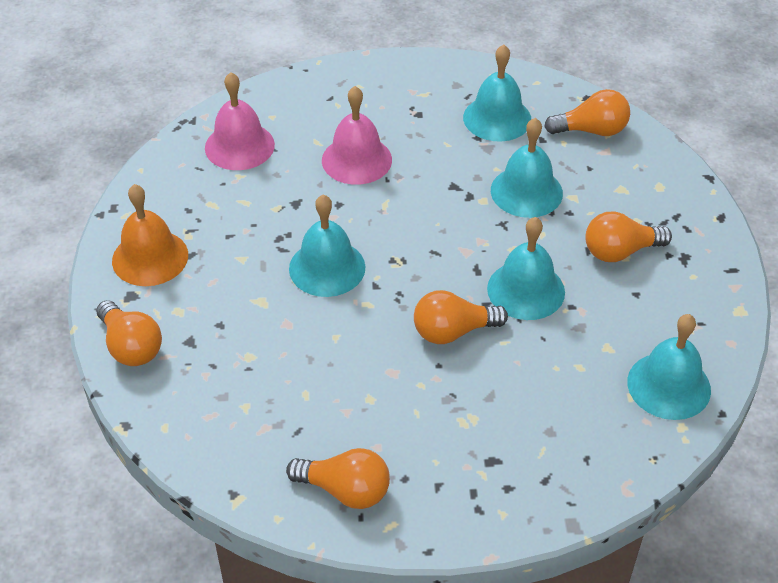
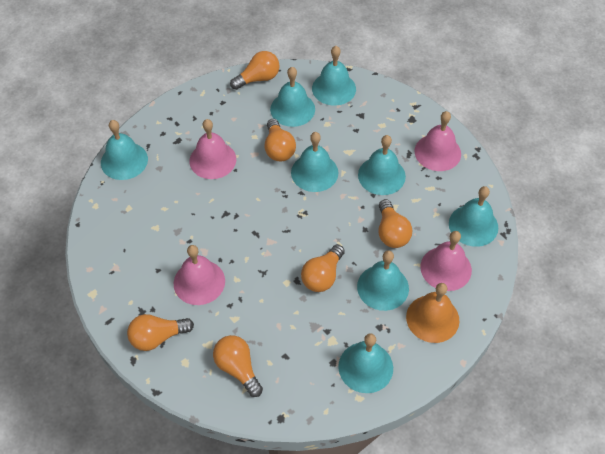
orange light bulb: [96,300,162,366] [286,448,390,509] [414,290,508,344] [544,89,630,136] [585,211,672,262] = 5 -> [127,314,194,351] [213,335,263,397] [230,51,280,90] [265,119,296,161] [301,244,345,292] [378,199,412,248] = 6
pink bell: [205,72,275,170] [322,86,392,185] = 2 -> [174,245,225,305] [189,119,236,179] [414,111,461,171] [420,231,472,291] = 4
turquoise bell: [289,195,366,297] [463,44,531,141] [487,217,565,320] [491,118,563,218] [627,314,711,420] = 5 -> [101,120,148,180] [270,67,315,127] [291,132,338,192] [312,46,356,106] [338,333,393,393] [357,250,409,311] [358,135,406,195] [449,186,498,247] = 8

